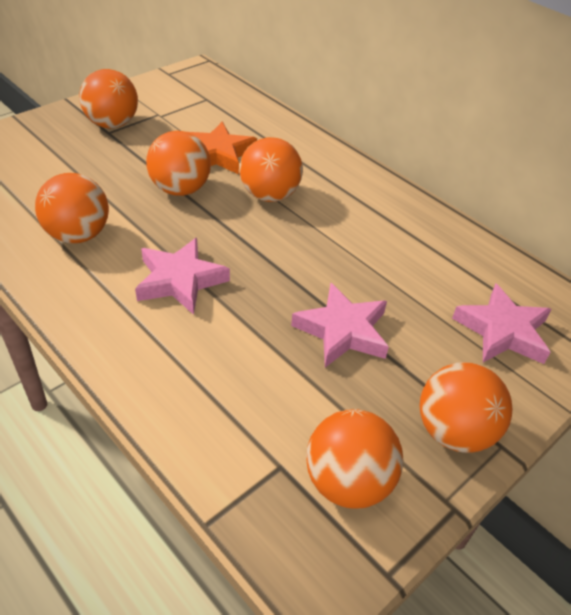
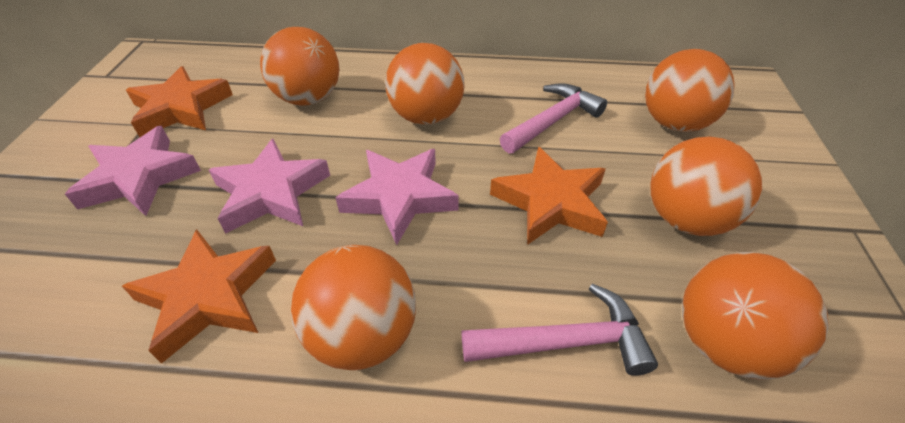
orange star: [188,122,257,174] = 1 -> [122,229,276,364] [126,66,233,137] [490,147,608,245] = 3
pink hammer: none = 0 -> [462,284,658,376] [500,83,607,154] = 2

